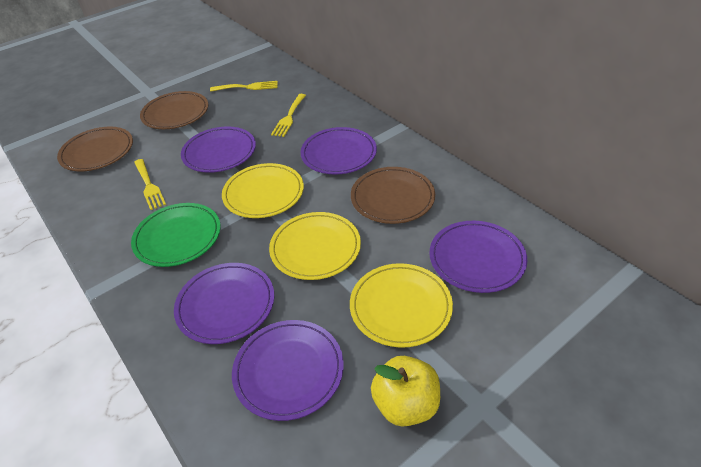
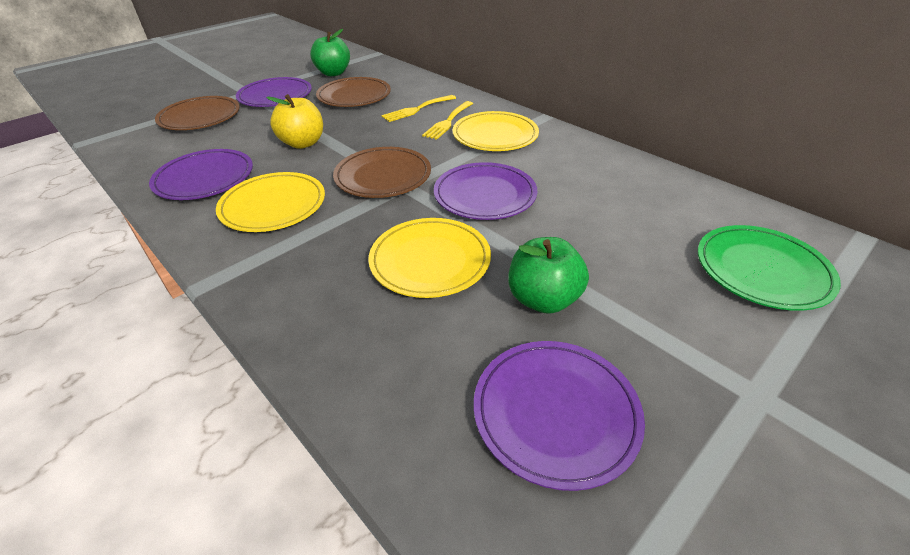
green apple: none = 0 -> [310,29,350,76] [508,237,589,314] = 2
purple plate: [174,263,274,344] [181,126,256,173] [232,320,344,421] [301,127,377,174] [429,221,527,293] = 5 -> [149,149,253,200] [236,77,312,107] [434,162,537,220] [474,341,645,491] = 4
yellow fork: [134,159,166,210] [210,81,278,92] [271,94,306,137] = 3 -> [382,95,456,122] [422,101,473,140] = 2

